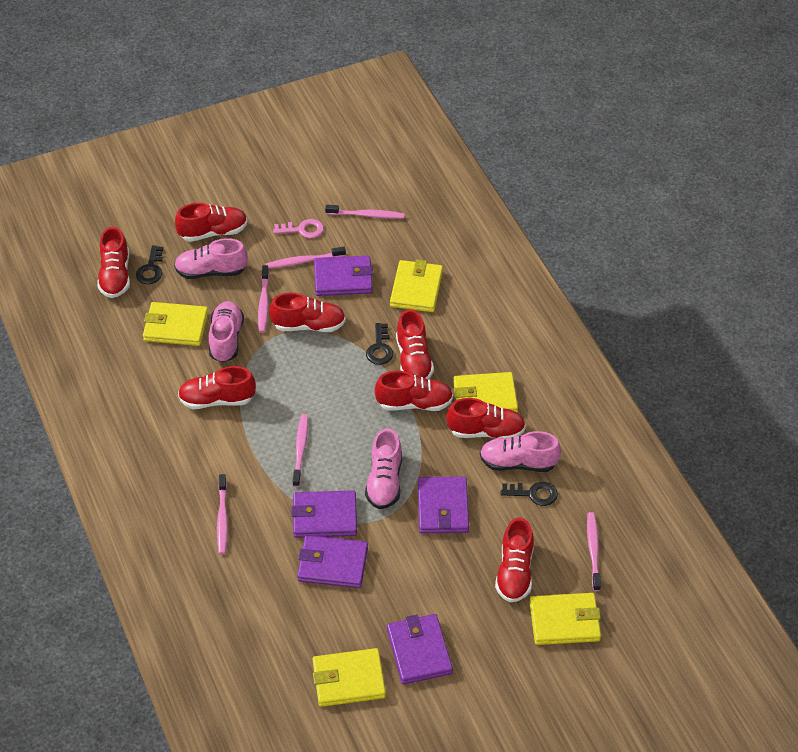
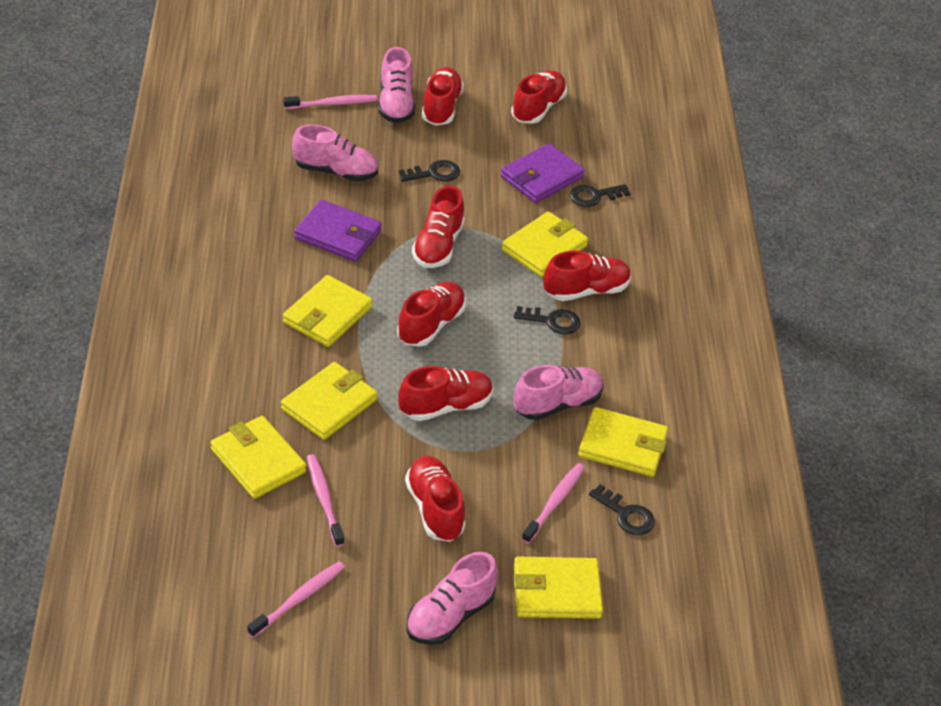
black key: [136,245,164,284] [366,323,393,365] [501,482,558,506] = 3 -> [399,160,460,182] [514,306,581,334] [569,184,630,207] [589,484,655,535] = 4
pink key: [273,219,324,238] = 1 -> none = 0
pink toothbrush: [217,474,228,555] [258,265,269,333] [266,247,346,269] [293,414,308,487] [325,205,405,219] [587,512,601,591] = 6 -> [247,561,345,638] [283,95,377,109] [307,454,344,547] [522,463,585,544] = 4
purple wallet: [291,490,357,538] [297,535,368,588] [314,255,373,296] [387,614,453,684] [418,477,469,533] = 5 -> [294,199,382,262] [501,143,585,203] = 2
red shoe: [97,227,130,298] [175,203,248,242] [178,366,256,409] [269,293,346,332] [375,371,453,411] [396,309,434,379] [446,398,526,439] [495,517,534,602] = 8 -> [397,282,466,347] [398,366,493,421] [405,456,466,542] [412,185,465,268] [422,67,464,126] [511,70,567,124] [543,251,631,301] = 7
yellow wallet: [143,302,208,346] [313,648,386,707] [390,259,443,312] [453,372,518,412] [530,593,601,645] = 5 -> [211,416,306,499] [281,362,377,440] [283,275,373,347] [502,212,588,277] [514,557,603,619] [578,407,668,477] = 6

